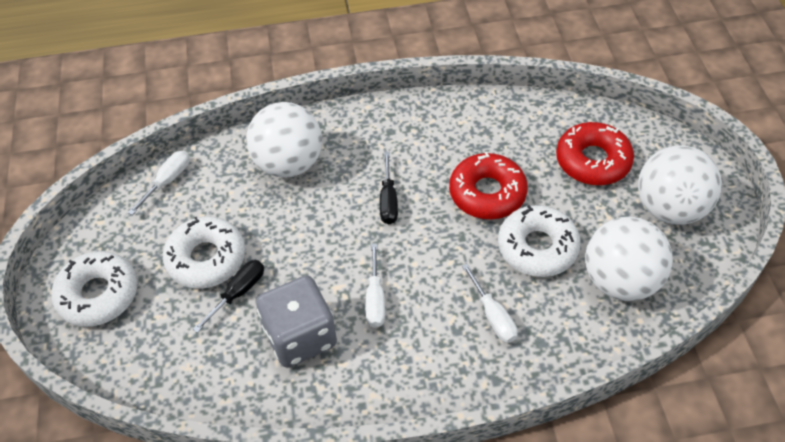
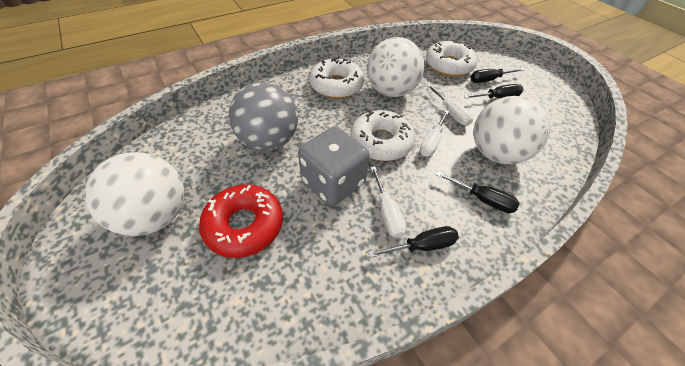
black screwdriver: [193,260,264,333] [380,152,398,224] = 2 -> [368,226,459,258] [435,171,520,213] [464,84,523,98] [470,68,524,83] = 4
grey ball: none = 0 -> [229,82,298,151] = 1
red donut: [449,152,528,219] [556,122,634,185] = 2 -> [199,184,283,258] = 1

